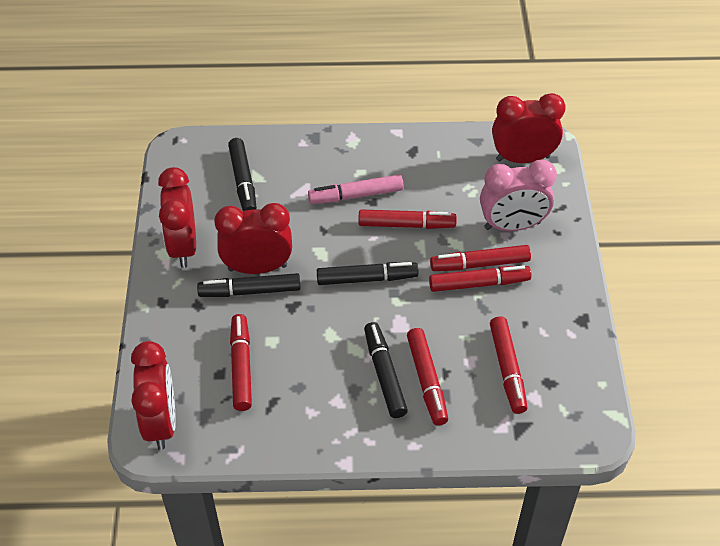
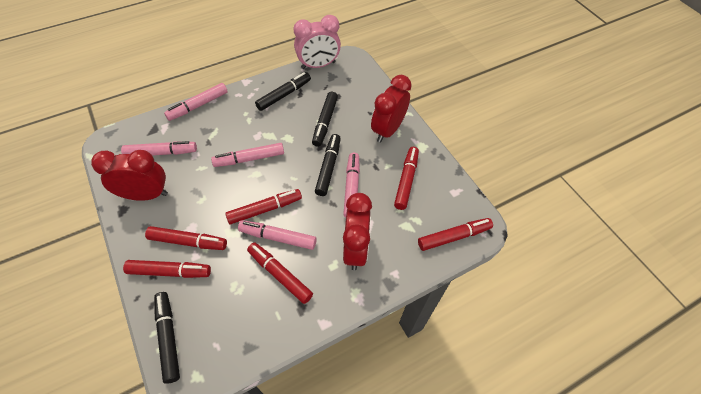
pink marker: [308,174,404,204] = 1 -> [121,141,197,156] [164,83,228,121] [211,143,284,167] [238,220,317,250] [343,153,360,218] = 5
red clock: [131,341,176,450] [158,167,196,268] [214,203,292,274] [492,93,566,163] = 4 -> [91,150,168,201] [343,193,372,271] [371,75,412,143] = 3

